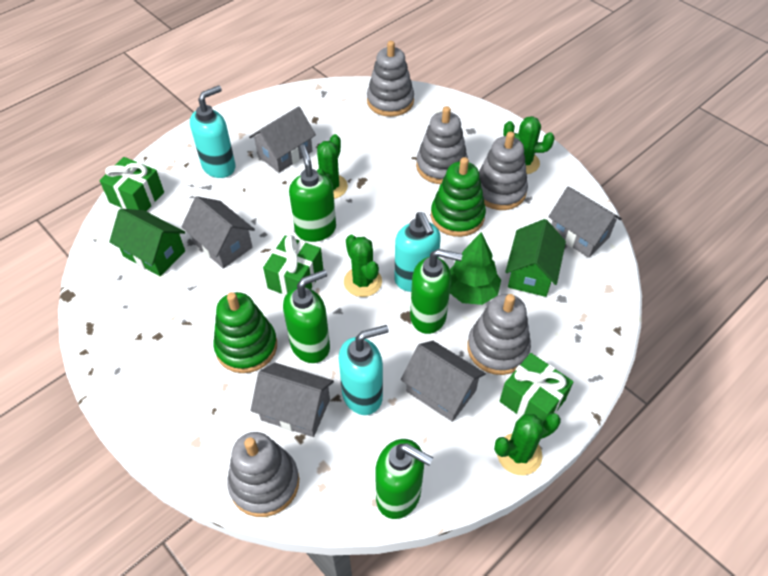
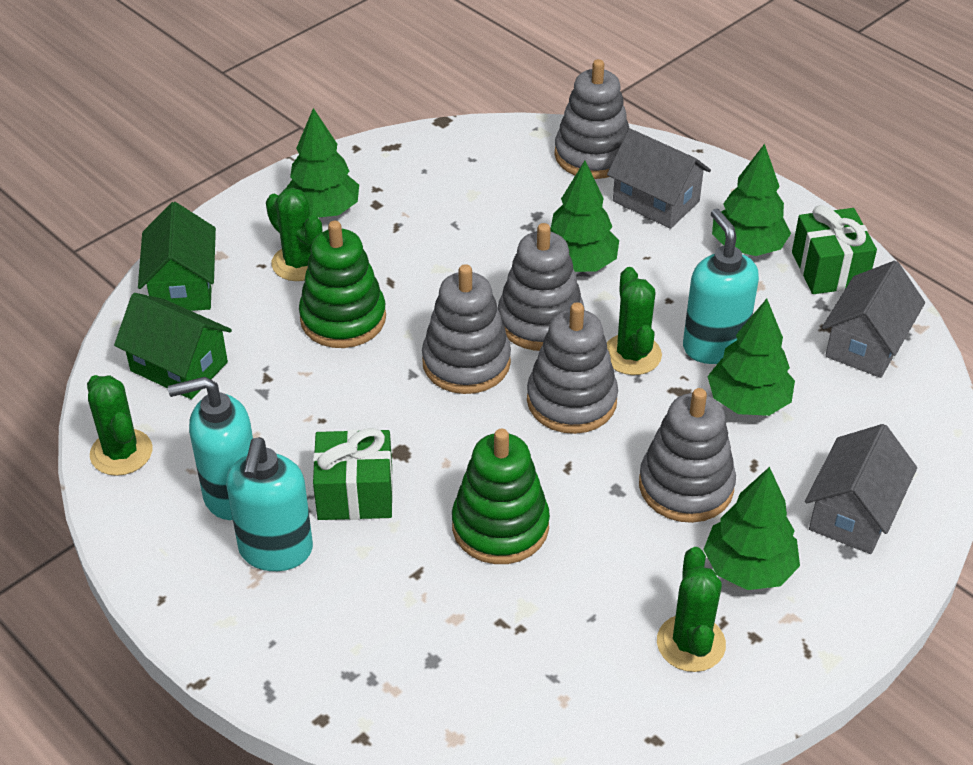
green gift: [99,157,164,211] [263,235,323,296] [500,353,573,422] = 3 -> [313,428,393,520] [792,205,877,294] = 2
green soap dispenser: [283,270,330,363] [289,145,336,242] [375,439,433,519] [410,249,462,334] = 4 -> none = 0
green tree: [450,232,501,305] = 1 -> [286,108,359,218] [550,161,619,272] [703,467,800,590] [707,299,795,416] [712,144,791,256] = 5
grey house: [181,196,255,269] [249,106,316,173] [251,362,334,437] [401,341,486,422] [548,186,622,258] = 5 -> [607,129,711,229] [805,424,917,554] [822,261,925,378] = 3

